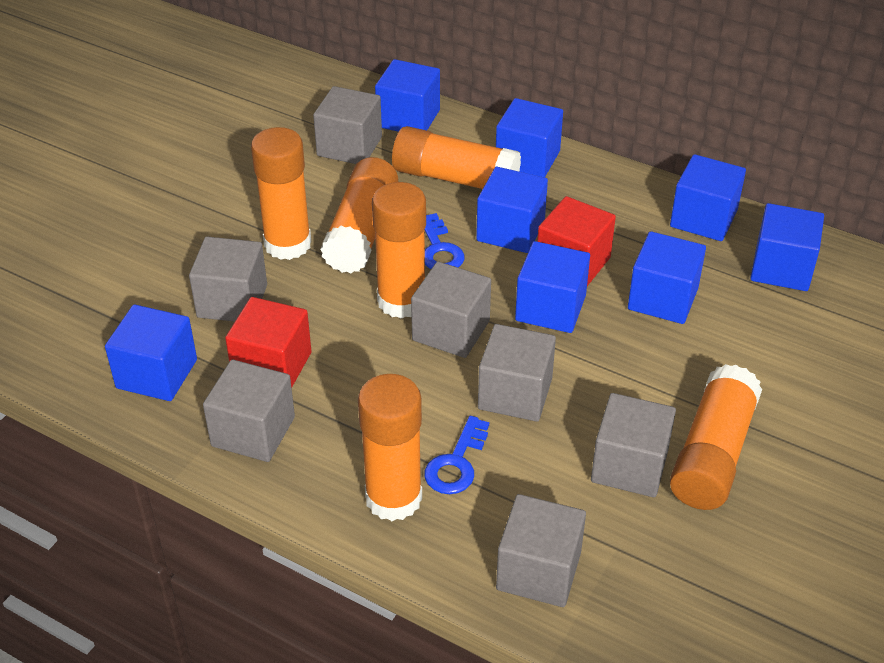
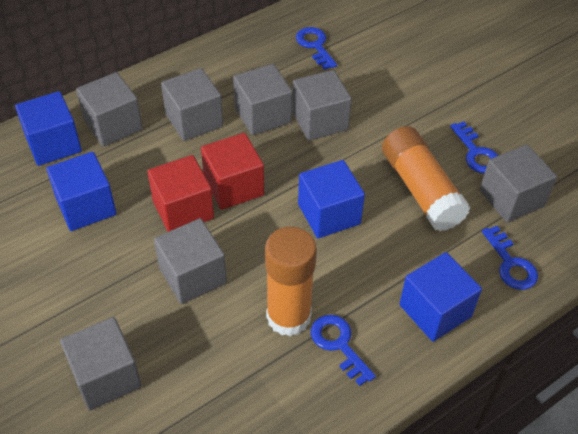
blue cube: [105,304,197,401] [375,59,440,132] [476,167,548,253] [496,98,563,177] [515,241,590,333] [628,231,706,324] [670,154,746,241] [750,203,824,291] = 8 -> [15,91,82,166] [46,152,117,231] [298,160,365,238] [399,252,482,341] = 4
blue key: [424,213,464,269] [424,416,489,494] = 2 -> [296,27,337,70] [311,315,376,386] [450,121,498,173] [482,226,538,290] = 4
orange glue stick: [251,127,311,260] [320,157,398,273] [358,374,422,521] [372,182,426,319] [392,126,521,189] [670,364,762,510] = 6 -> [265,227,317,336] [382,126,470,231] = 2

